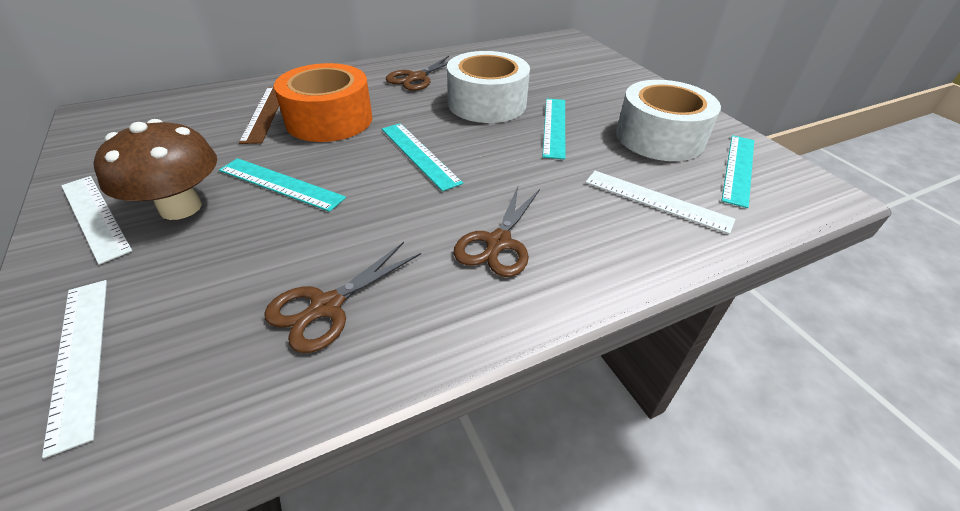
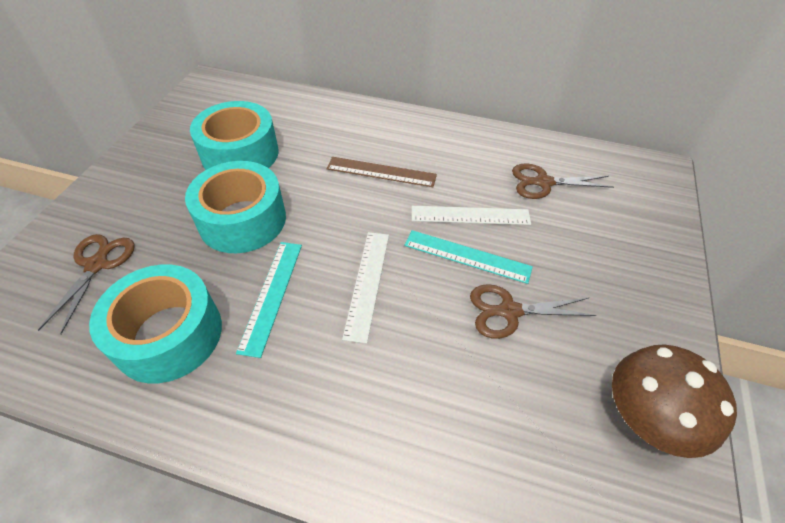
orange tape: [274,63,373,142] = 1 -> none = 0
turquoise ruler: [219,158,346,212] [382,123,463,191] [543,99,565,160] [722,135,754,208] = 4 -> [236,242,302,358] [404,230,533,284] = 2
turquoise tape: none = 0 -> [89,265,222,383] [185,161,286,253] [190,101,279,170] = 3
white ruler: [42,280,107,458] [61,176,132,265] [585,171,735,234] = 3 -> [342,232,389,344] [412,206,531,225] = 2
white tape: [447,51,530,123] [616,80,721,161] = 2 -> none = 0

